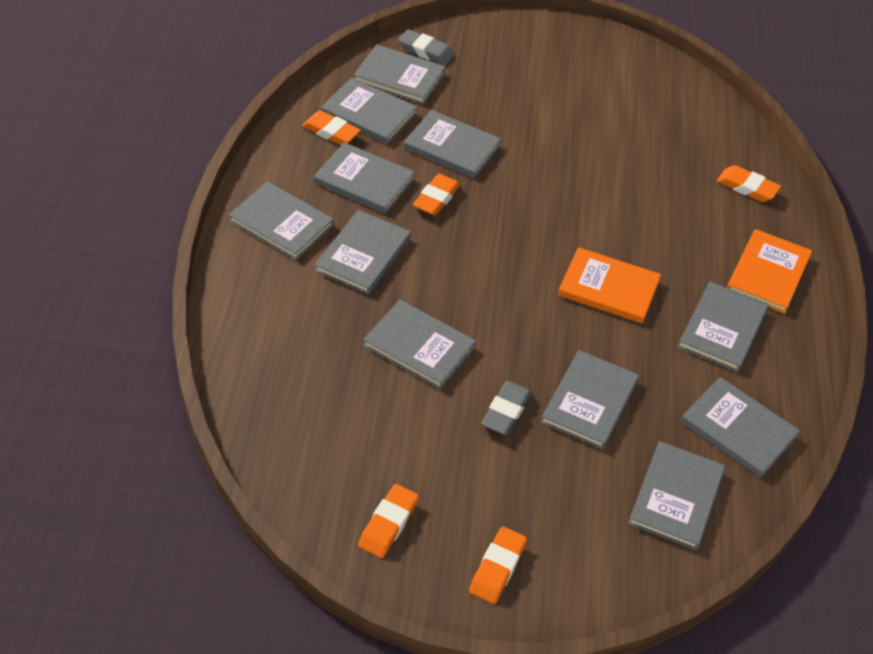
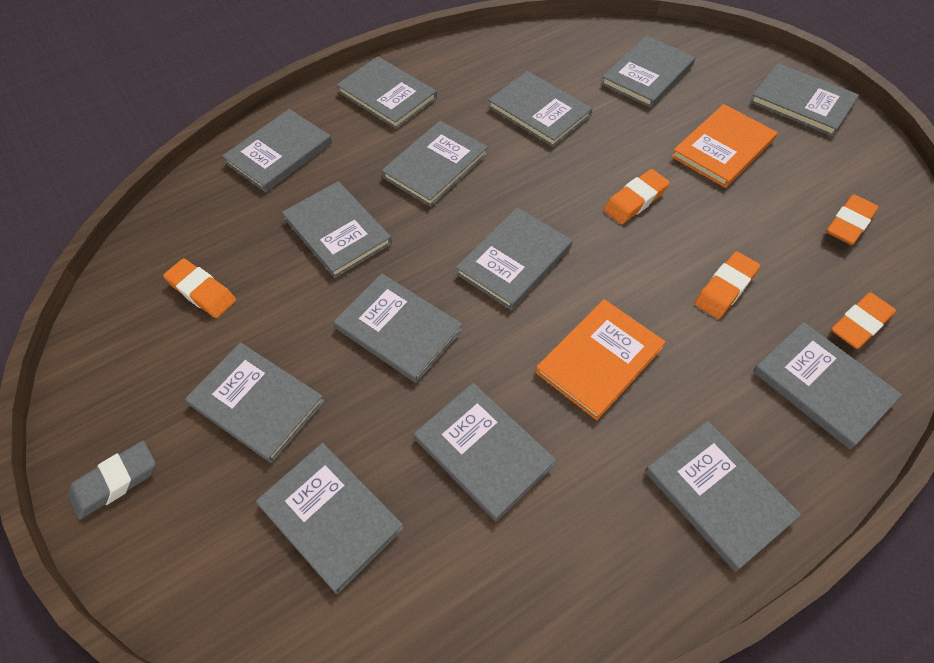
grey book: [229,181,334,260] [314,142,415,214] [315,210,411,295] [321,77,417,144] [354,44,445,105] [363,300,476,389] [404,110,501,178] [541,350,639,449] [628,441,725,550] [678,281,769,372] [681,377,800,478] = 11 -> [185,342,325,463] [222,109,332,193] [256,443,404,594] [282,181,392,278] [333,273,463,383] [337,56,437,129] [381,121,488,207] [414,383,556,522] [456,207,572,310] [488,71,593,147] [601,35,695,108] [645,421,801,572] [750,63,859,136] [753,322,902,449] = 14
grey eraser: [398,29,454,65] [481,381,532,435] = 2 -> [68,441,156,520] = 1

